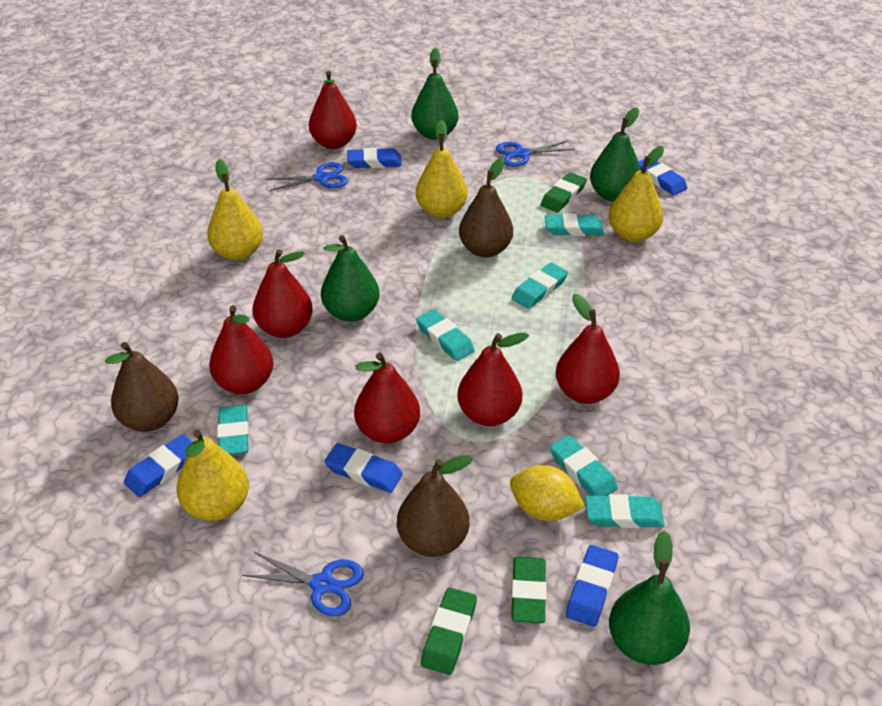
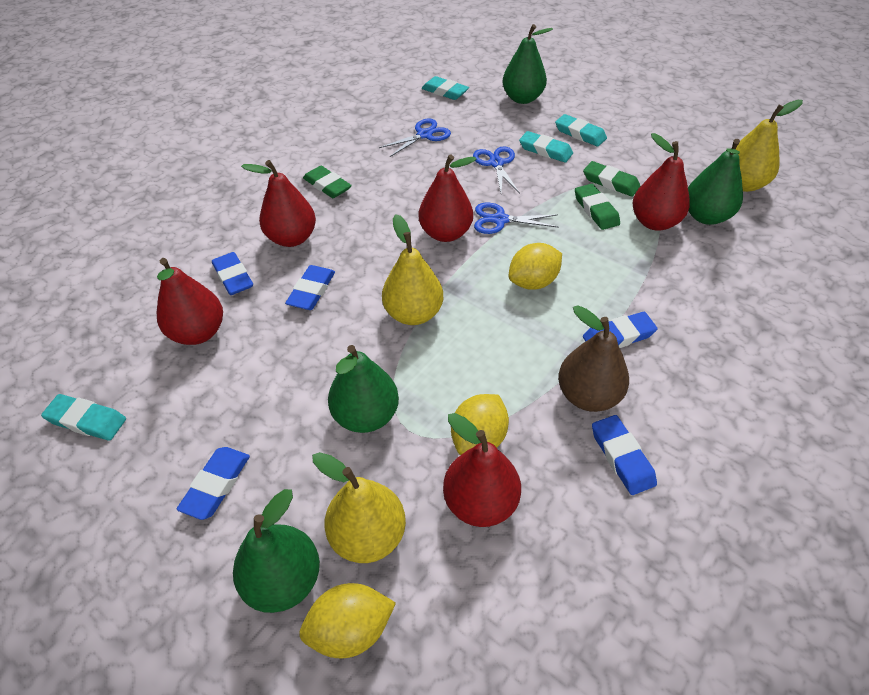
brown pear: [105,342,179,432] [397,455,473,557] [459,158,513,257] = 3 -> [558,306,629,412] = 1
red pear: [209,305,273,394] [252,249,313,338] [309,71,357,149] [354,353,420,444] [457,333,529,426] [556,293,620,404] = 6 -> [157,258,223,345] [241,160,316,247] [419,154,477,242] [443,413,521,527] [633,133,690,231] = 5
turquoise eraser: [217,405,249,455] [416,309,475,361] [512,263,568,309] [545,214,604,236] [550,435,618,496] [585,494,665,528] = 6 -> [41,394,126,441] [421,76,469,100] [519,131,573,163] [555,114,607,146] = 4
yellow lemon: [510,465,585,521] = 1 -> [299,583,396,658] [451,394,509,455] [509,243,562,290] = 3
yellow pear: [177,429,249,521] [207,159,263,261] [416,120,468,218] [609,146,664,242] = 4 -> [312,452,406,563] [382,214,443,325] [735,100,803,192] = 3

